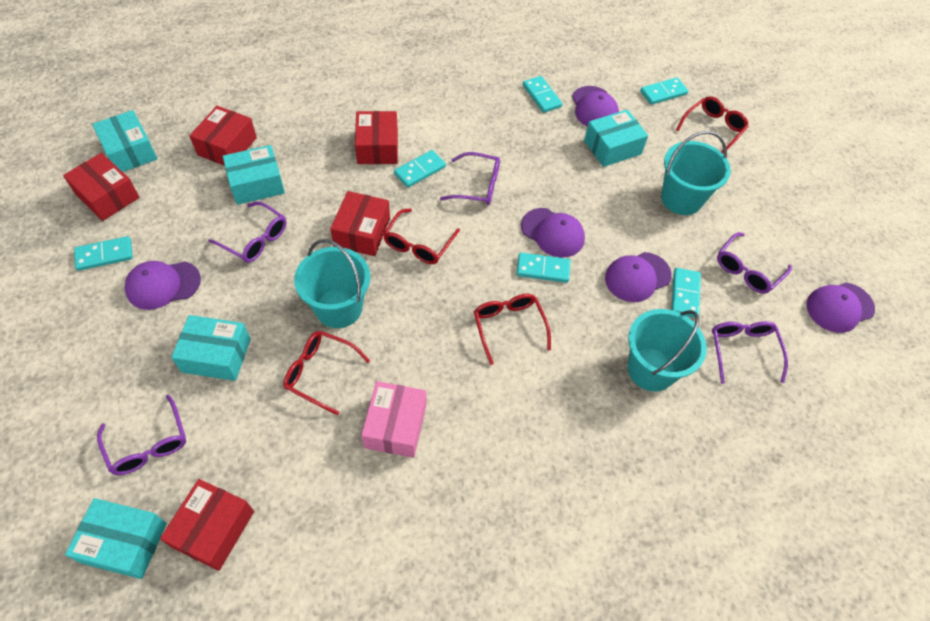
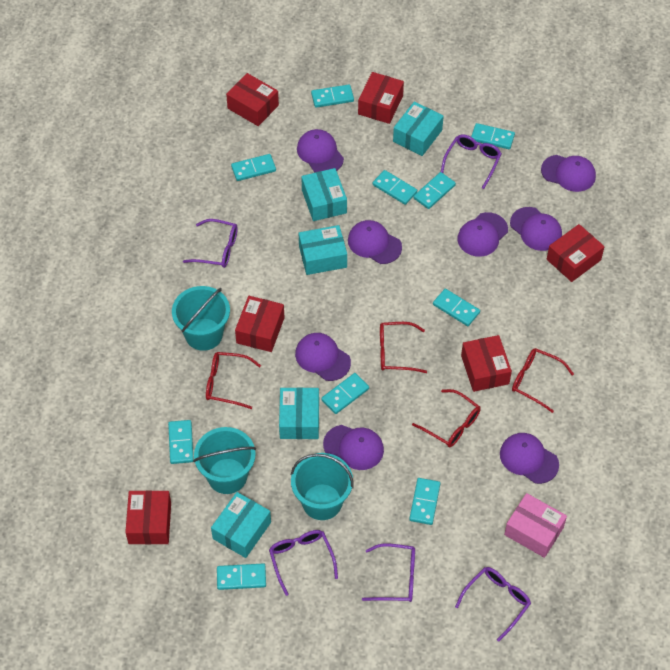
purple cap: [125,261,201,310] [521,208,585,257] [572,86,619,127] [605,252,672,302] [806,282,875,333] = 5 -> [295,333,351,381] [297,129,344,173] [323,425,384,470] [348,220,402,264] [457,212,508,257] [500,433,559,484] [510,207,562,251] [541,155,596,192] = 8
red box: [63,153,140,221] [160,479,254,571] [190,106,257,166] [330,191,390,256] [355,111,398,164] = 5 -> [125,490,171,545] [226,73,279,126] [235,296,284,352] [358,72,404,124] [461,335,512,392] [547,224,605,282] = 6
turquoise domino: [74,236,133,271] [394,150,446,188] [516,253,571,283] [523,76,562,113] [640,77,688,105] [671,268,701,318] = 6 -> [168,420,194,464] [217,563,266,590] [231,154,276,181] [311,85,354,108] [321,373,369,414] [373,170,417,205] [409,478,440,525] [414,172,456,209] [433,289,480,326] [471,123,515,149] = 10

